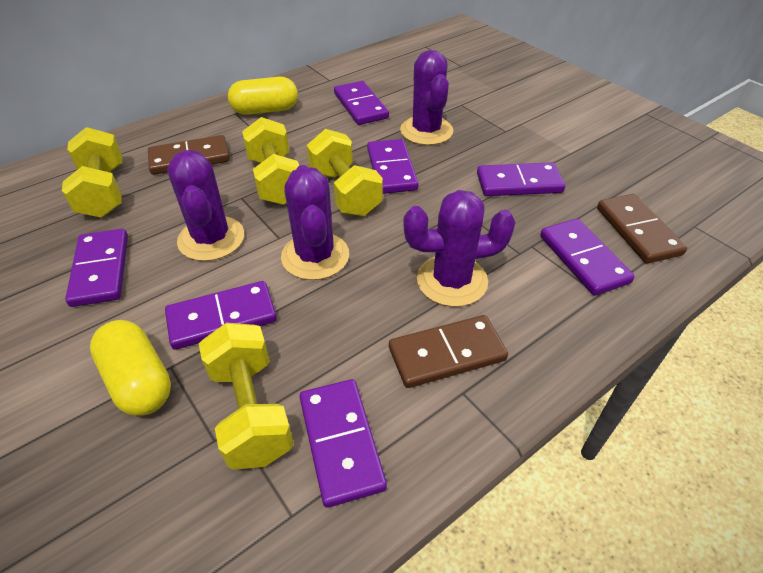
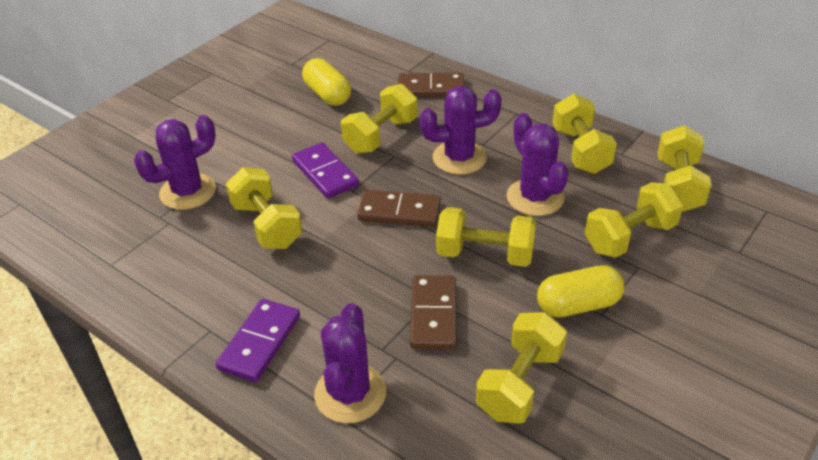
purple domino: [65,229,128,307] [165,281,277,350] [299,379,387,508] [334,81,389,125] [367,139,419,194] [477,162,565,196] [540,218,635,296] = 7 -> [216,299,300,382] [292,142,359,199] = 2
yellow dumbbell: [62,127,122,218] [199,323,294,470] [242,117,299,205] [306,129,383,216] = 4 -> [226,167,303,249] [341,84,417,154] [436,207,536,267] [476,312,567,424] [553,94,617,174] [585,182,683,258] [658,125,712,212] = 7

